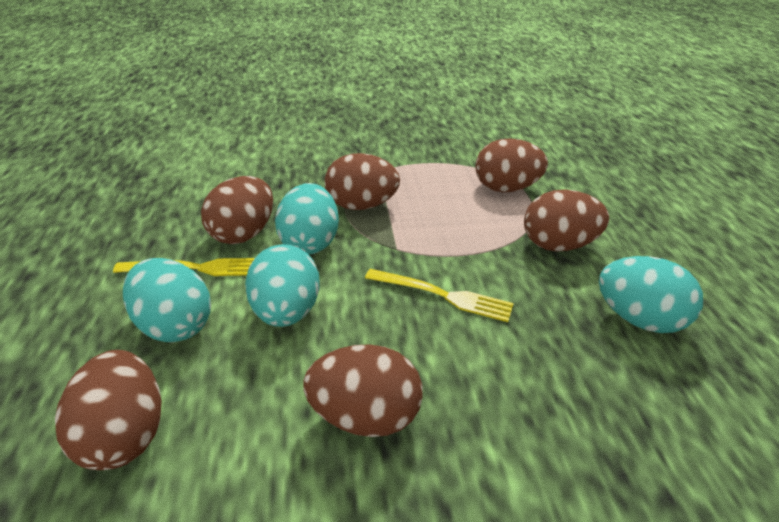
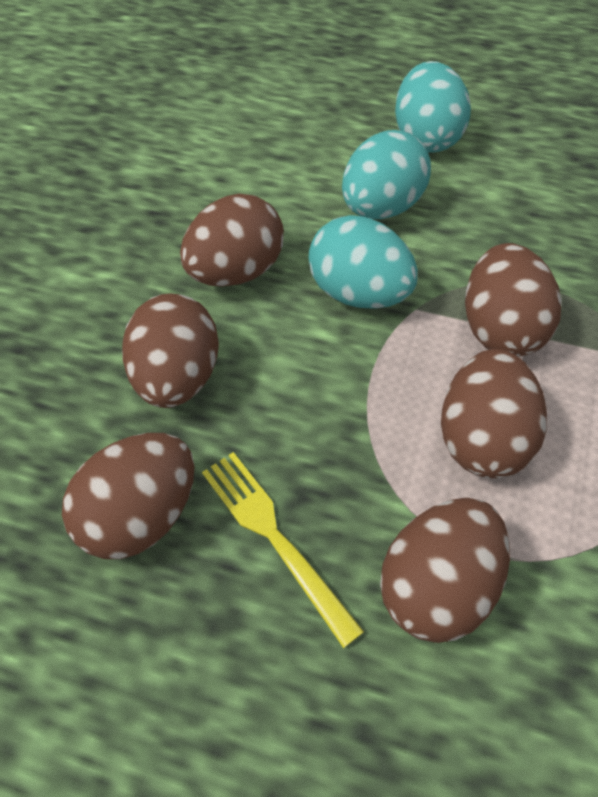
turquoise egg: [123,258,211,342] [245,244,320,327] [275,183,339,254] [599,256,703,333] = 4 -> [308,215,418,308] [342,130,431,219] [395,61,471,153] = 3
yellow fork: [113,258,255,276] [365,269,514,322] = 2 -> [202,452,364,648] = 1

